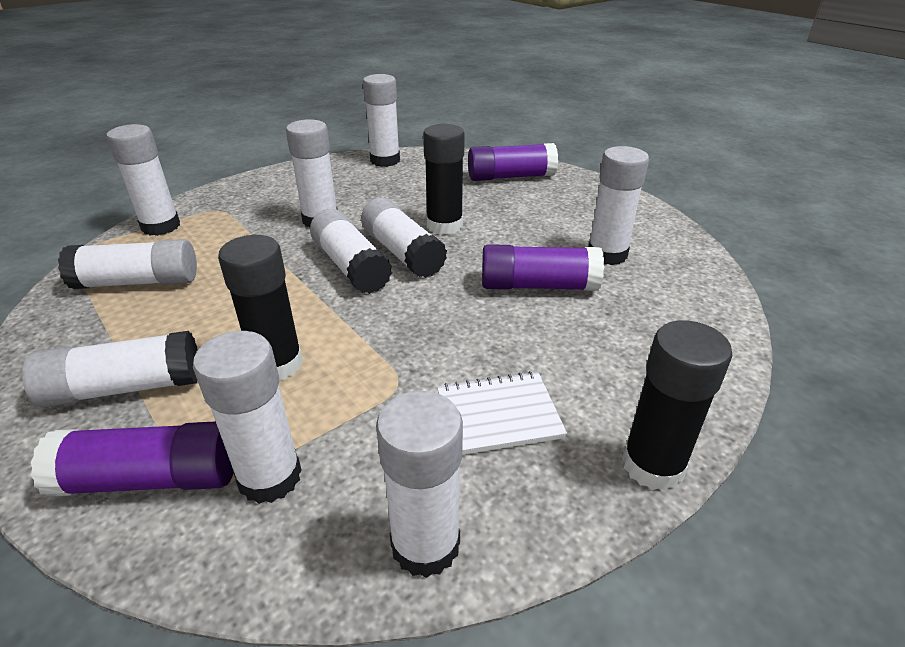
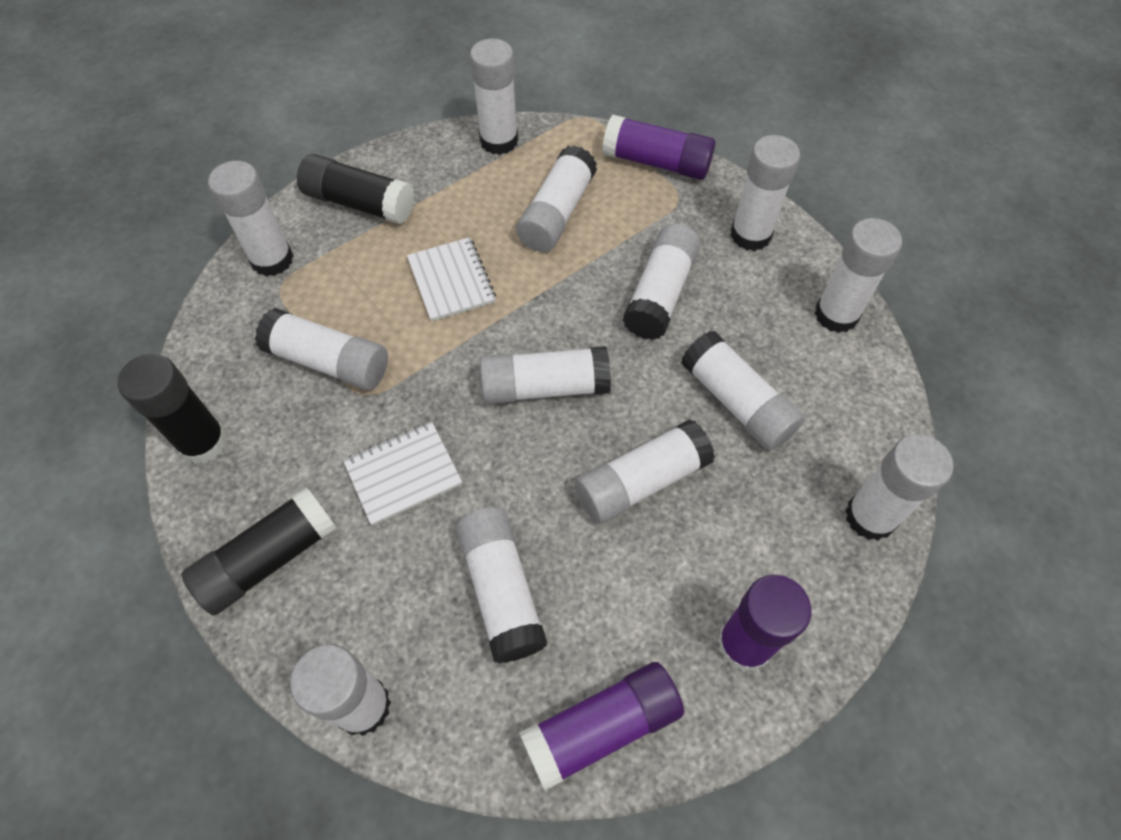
white glue stick: [22,331,198,407] [58,239,197,289] [106,124,180,236] [193,331,302,504] [286,119,337,228] [310,209,392,294] [361,198,447,278] [363,74,400,167] [376,391,463,578] [589,146,649,265] = 10 -> [208,161,293,276] [255,308,388,390] [290,644,391,736] [456,507,547,664] [470,39,518,155] [480,346,611,404] [516,145,597,252] [575,419,715,524] [622,223,701,340] [681,331,804,451] [731,135,800,251] [814,218,902,333] [845,434,953,540] = 13
white notebook: [437,371,567,455] = 1 -> [343,422,462,526] [407,237,496,322] = 2

